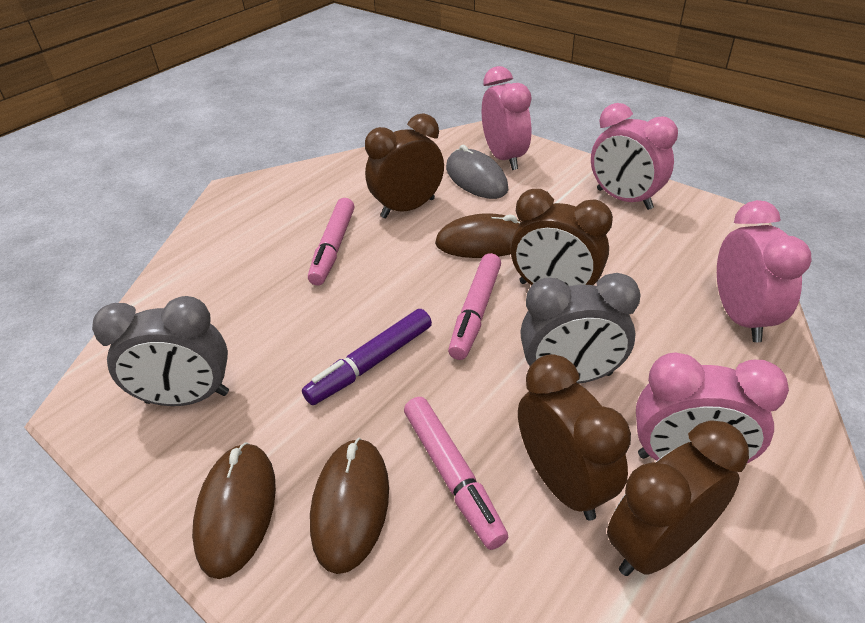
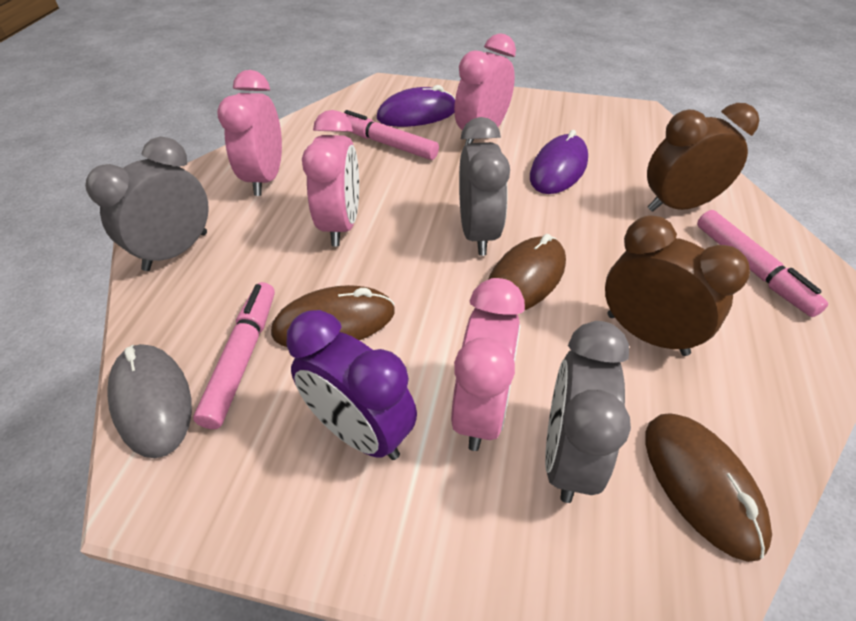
brown clock: [365,113,444,218] [511,189,613,286] [518,354,631,521] [607,420,749,576] = 4 -> [605,216,750,356] [647,103,760,212] = 2
grey clock: [92,296,229,406] [520,273,641,384] = 2 -> [85,137,209,271] [459,117,510,256] [545,321,631,503] = 3
purple clock: none = 0 -> [286,310,417,460] = 1
purple marker: [302,309,432,405] = 1 -> none = 0
purple mouse: none = 0 -> [377,85,455,127] [530,130,588,194] = 2

